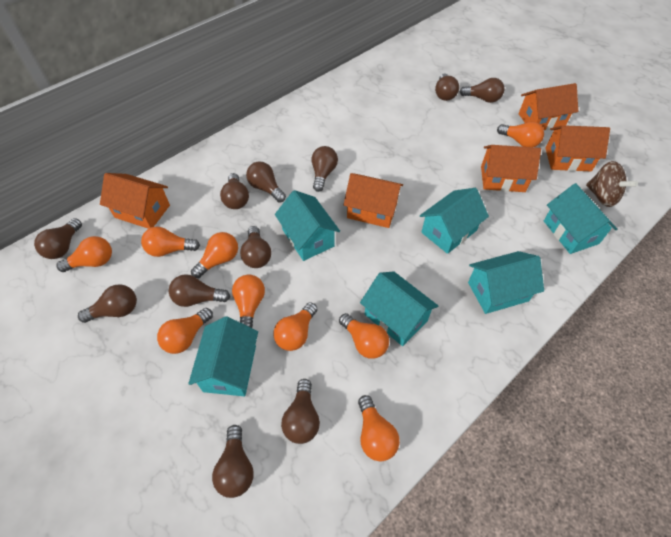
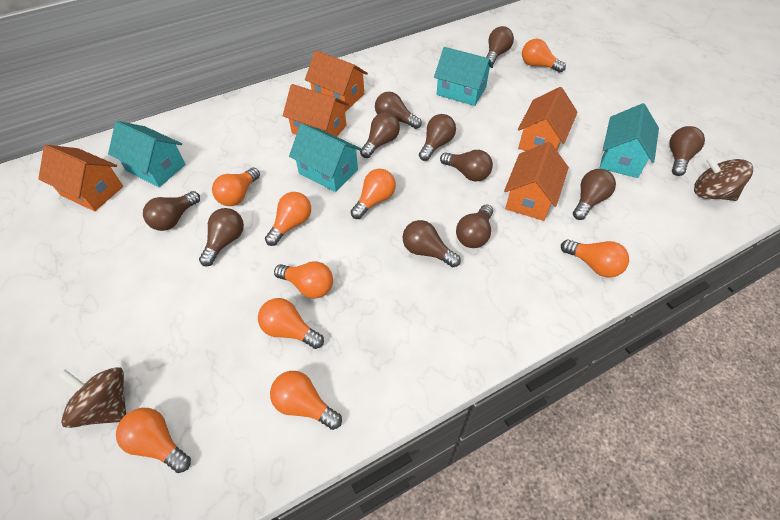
brown spinning top: [586,161,638,207] = 1 -> [58,367,126,428] [694,156,753,201] = 2
turquoise house: [188,316,258,396] [275,190,340,261] [360,271,438,346] [420,188,489,254] [468,251,544,314] [544,183,617,254] = 6 -> [108,121,186,187] [289,124,362,192] [434,47,493,106] [600,103,659,178] = 4

